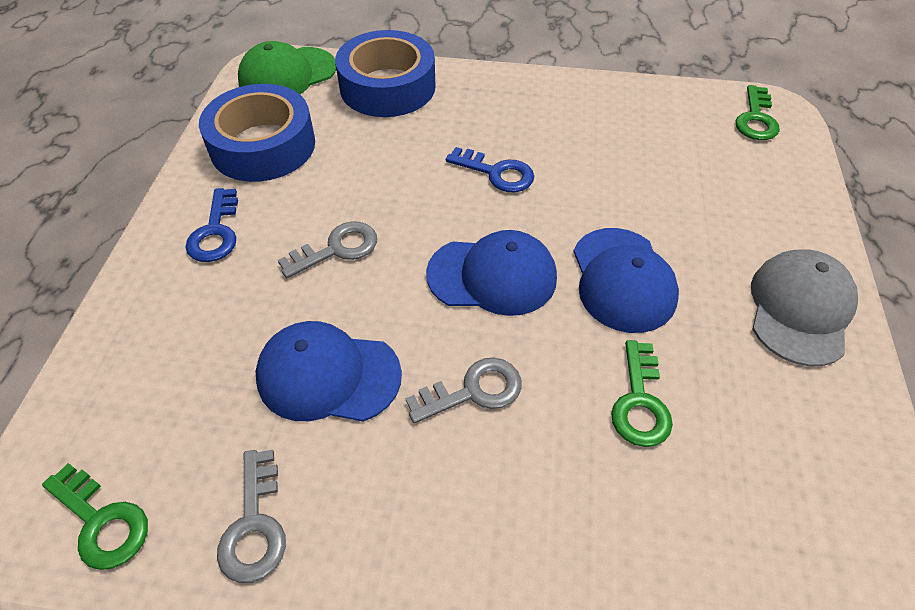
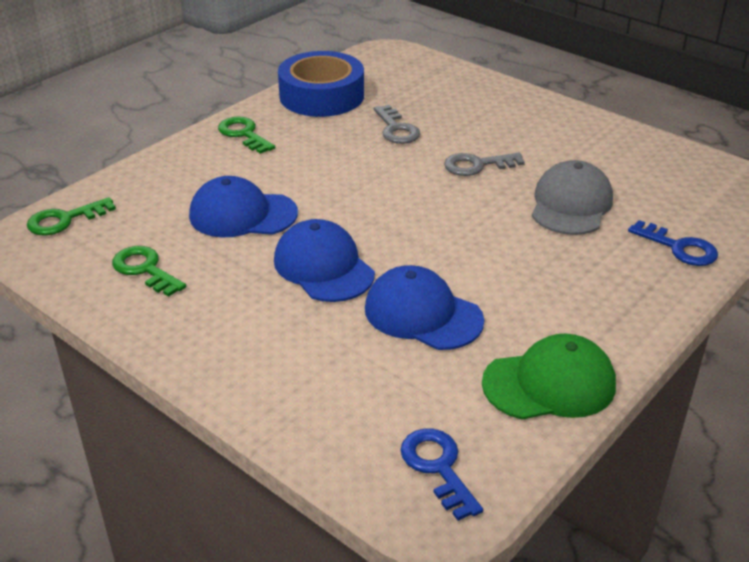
blue tape: [199,84,315,182] [335,30,436,117] = 2 -> [278,51,364,117] = 1
grey key: [217,450,286,583] [278,221,377,278] [405,357,522,424] = 3 -> [374,105,420,144] [444,153,525,176] = 2

